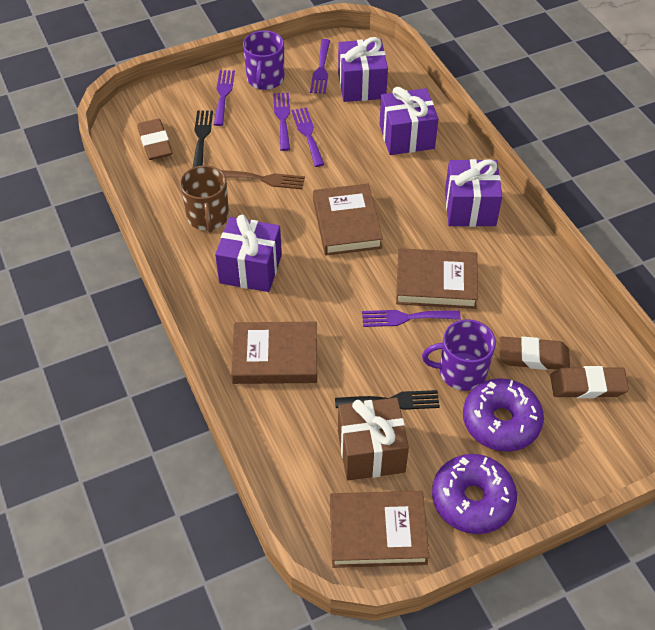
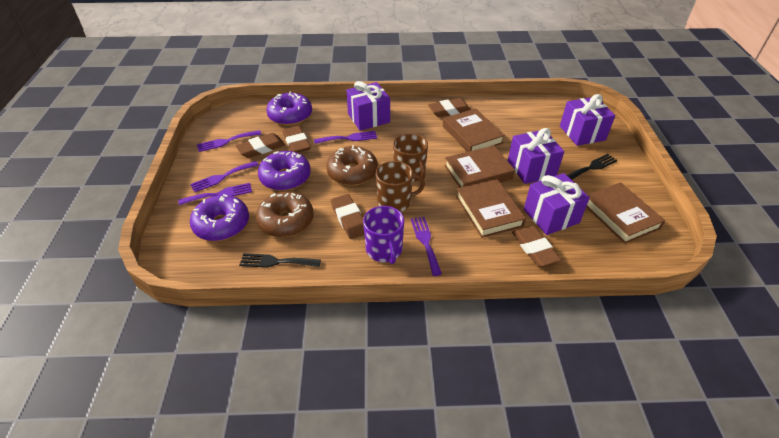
brown donut: none = 0 -> [256,192,313,237] [326,145,378,186] = 2
brown eraser: [137,119,173,160] [500,337,570,370] [550,366,629,398] = 3 -> [236,133,285,158] [283,126,311,153] [331,194,364,239] [428,98,471,117] [512,226,561,267] = 5
brown fork: [221,170,305,189] = 1 -> none = 0
brown gift: [338,397,409,481] = 1 -> none = 0
brown mug: [180,165,229,232] = 1 -> [376,161,425,212] [393,133,428,182] = 2
purple donut: [432,454,517,534] [463,378,544,452] = 2 -> [190,194,249,241] [258,151,311,191] [266,91,312,126] = 3
purple mug: [243,30,284,90] [422,319,496,391] = 2 -> [363,206,404,264] = 1

